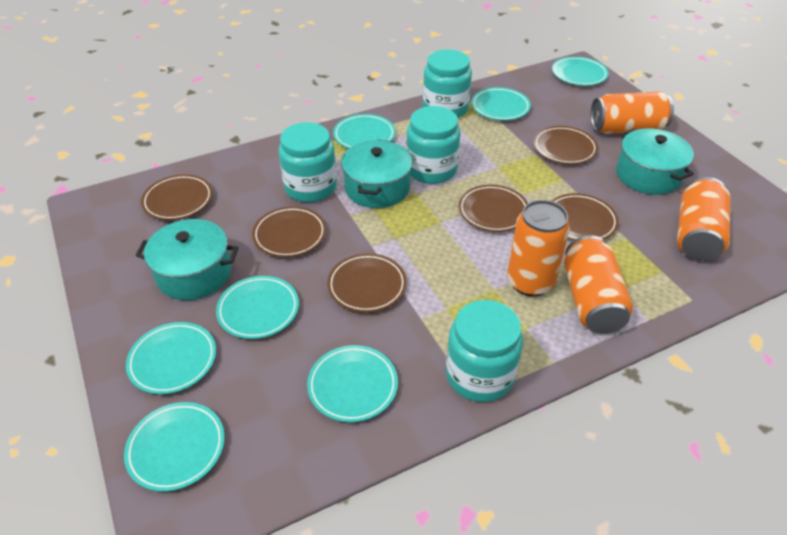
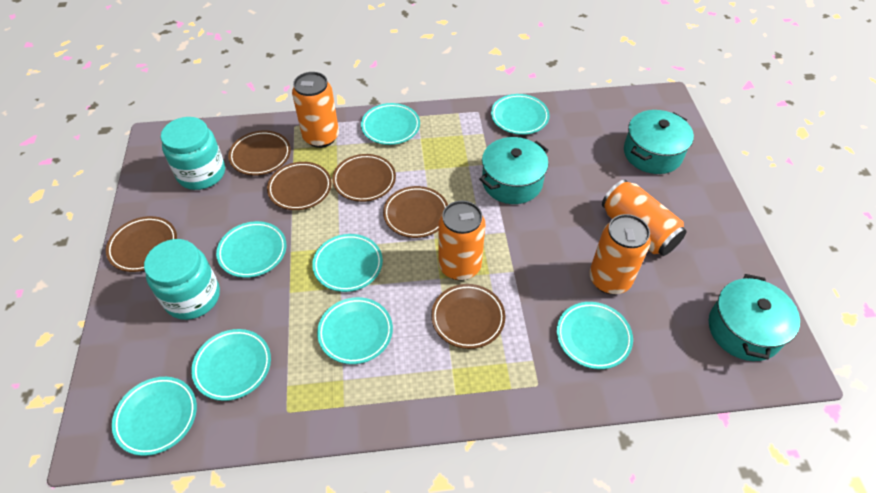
turquoise jar: [279,122,337,202] [406,106,460,184] [423,49,472,118] [446,300,523,402] = 4 -> [144,239,220,320] [161,117,225,190] = 2
turquoise plate: [124,402,225,492] [126,322,216,394] [216,276,299,339] [307,345,398,422] [333,114,396,149] [471,87,531,121] [552,56,609,86] = 7 -> [112,377,197,456] [191,329,271,401] [216,221,286,278] [312,234,383,292] [317,297,393,364] [361,103,420,145] [491,94,550,135] [557,302,633,369] = 8

